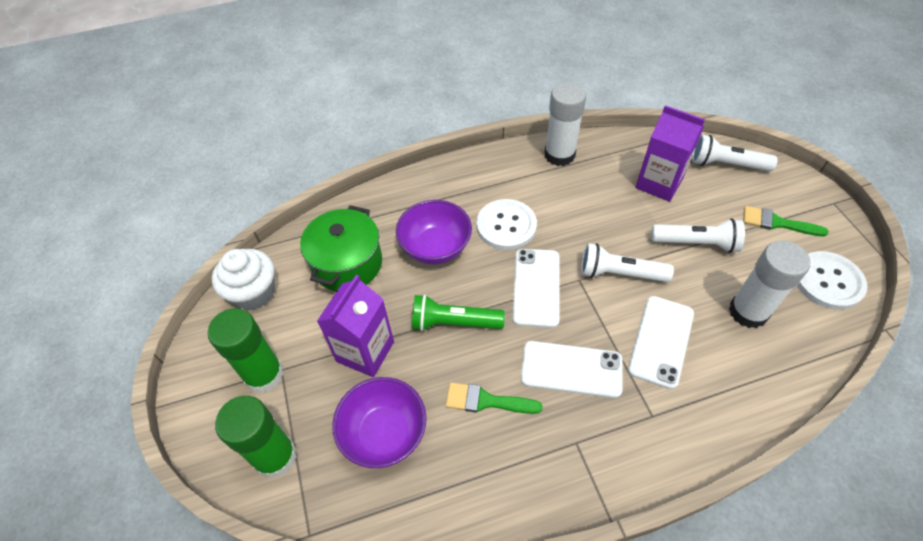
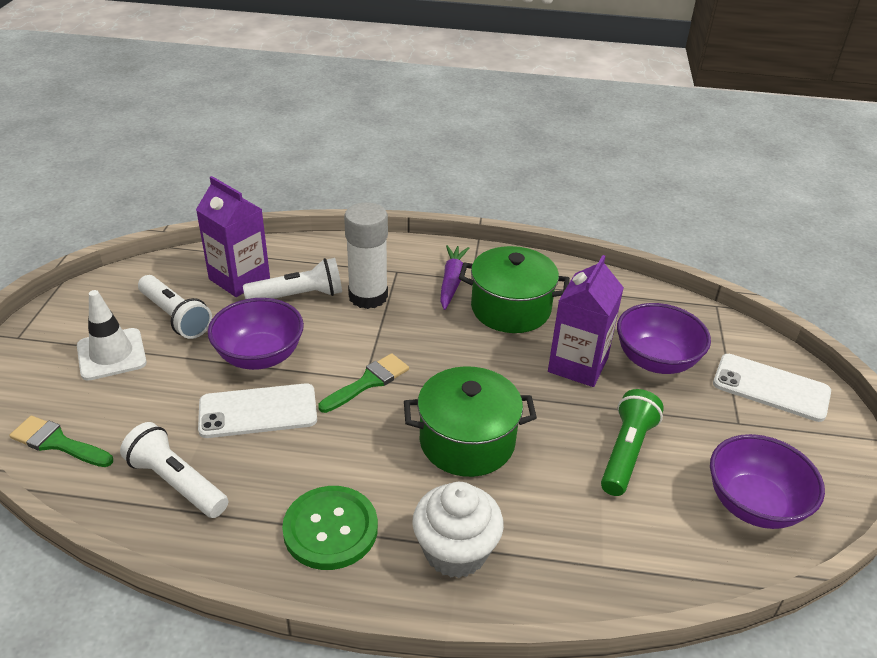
green button: none = 0 -> [282,486,378,570] = 1
green glue stick: [208,308,284,393] [215,396,297,478] = 2 -> none = 0
green pot: [300,205,382,291] = 1 -> [404,366,537,477] [459,246,570,333] = 2
purple bowl: [332,377,426,468] [396,200,472,264] = 2 -> [208,298,304,370] [617,303,711,374] [710,434,825,529] = 3
purple carrot: none = 0 -> [440,245,469,310] = 1
white button: [476,199,537,250] [797,251,867,310] = 2 -> none = 0
white glue stick: [544,82,586,166] [729,241,810,328] = 2 -> [344,202,388,309] = 1
white phone: [513,249,559,328] [521,341,623,398] [628,296,694,389] = 3 -> [198,383,317,438] [713,354,831,422] = 2
white traffic cone: none = 0 -> [77,290,147,381] = 1

